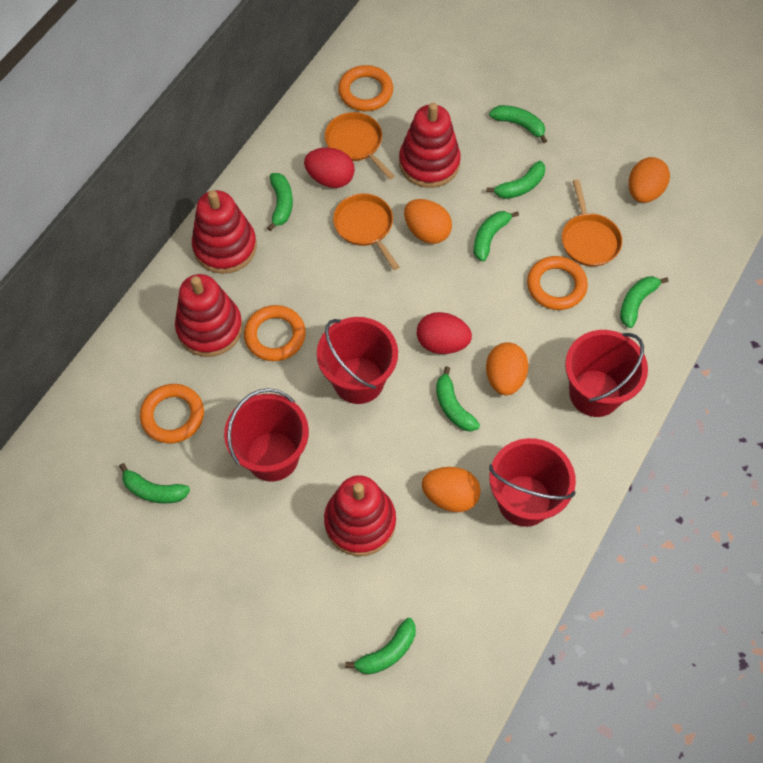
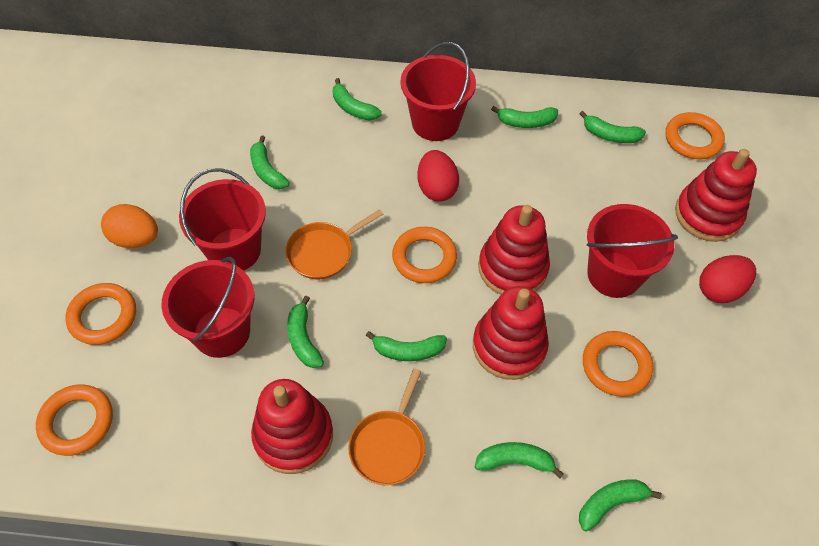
orange egg: [404,199,452,244] [422,467,481,512] [486,342,529,395] [629,157,670,203] = 4 -> [101,204,158,248] = 1
orange pan: [325,112,395,180] [333,193,399,270] [562,179,622,267] = 3 -> [285,209,383,279] [348,368,425,485] = 2
orange ring: [140,384,204,443] [244,305,306,361] [338,65,393,111] [527,256,588,310] = 4 -> [36,384,113,456] [65,283,136,345] [392,227,457,283] [583,331,653,397] [665,112,725,159] = 5

